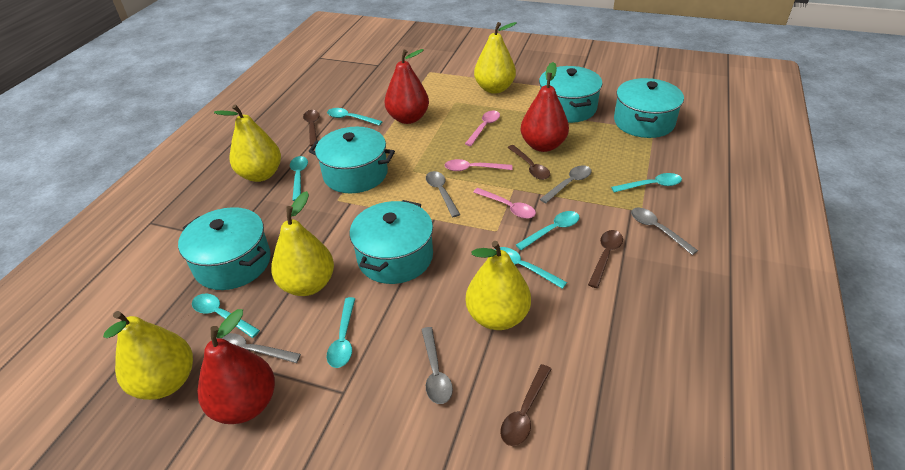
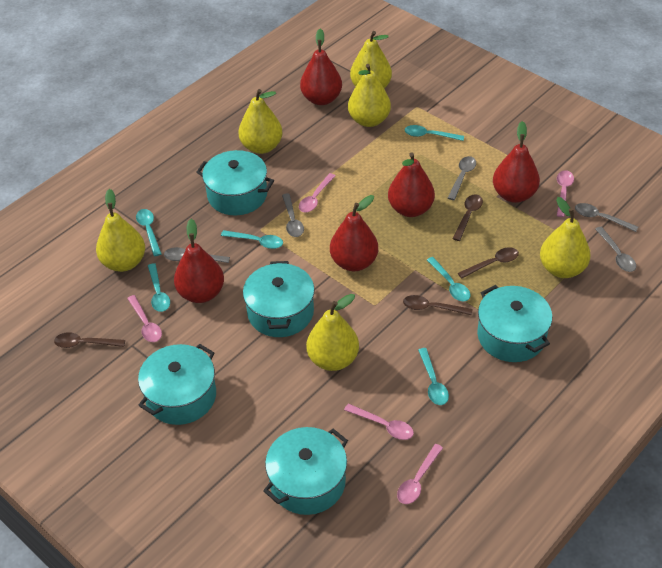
pink spoon: [445,159,512,171] [465,110,500,146] [473,188,536,219] = 3 -> [127,295,162,342] [299,173,335,213] [344,404,414,440] [397,444,443,504] [557,170,574,217] = 5
red pear: [198,309,275,424] [384,49,429,124] [521,62,569,152] = 3 -> [174,219,224,303] [300,29,342,105] [330,195,378,271] [388,153,435,217] [493,121,540,203] = 5
turquoise spoon: [192,294,260,338] [290,156,308,201] [327,108,383,126] [327,297,355,368] [494,247,567,289] [516,211,580,250] [611,173,682,193] = 7 -> [136,209,162,256] [148,263,170,312] [221,230,283,249] [405,125,464,141] [418,348,449,405] [427,257,471,301] = 6
yellow pear: [103,311,193,400] [214,104,281,182] [271,191,334,296] [466,241,531,330] [474,22,516,94] = 5 -> [96,189,145,272] [238,89,283,154] [306,294,359,371] [348,64,391,127] [350,31,392,88] [540,197,591,278] = 6

